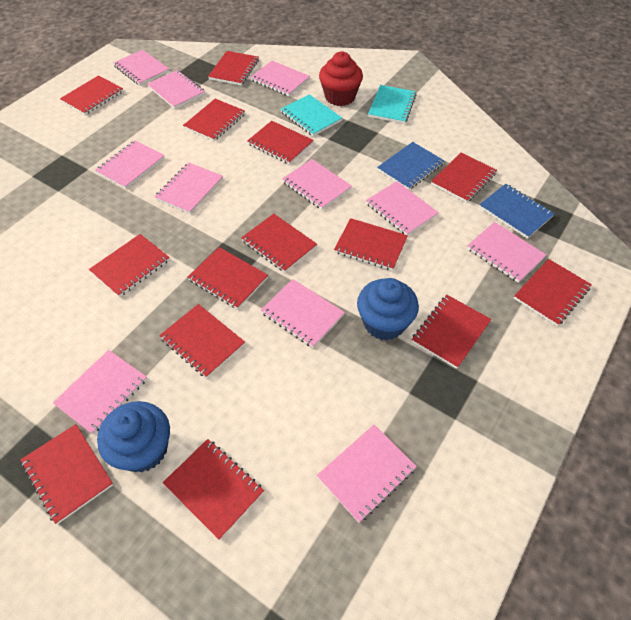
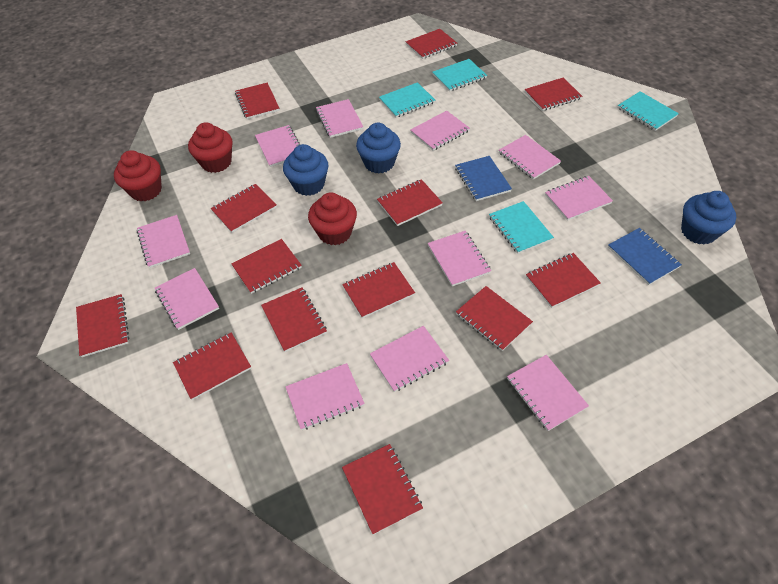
blue cupcake: [97,401,170,472] [357,278,419,340] = 2 -> [283,144,328,196] [356,123,401,173] [681,191,736,245] = 3
red cupcake: [319,52,363,106] = 1 -> [114,150,162,201] [188,122,233,173] [308,193,357,245] = 3
red notebook: [21,424,113,524] [60,75,123,115] [89,234,170,297] [159,304,245,378] [163,439,264,540] [183,99,245,141] [188,247,268,309] [208,51,259,86] [241,214,317,272] [247,121,314,164] [334,218,408,271] [412,295,491,369] [431,152,497,203] [514,259,592,326] = 14 -> [76,294,129,357] [173,332,251,400] [211,184,277,233] [231,239,302,294] [235,83,280,119] [261,288,327,352] [342,262,415,318] [342,444,423,535] [377,179,443,226] [406,29,457,59] [456,286,533,351] [525,77,582,111] [526,253,601,308] = 13
turquoise notebook: [280,94,342,136] [368,85,416,124] = 2 -> [379,82,435,118] [432,59,487,92] [489,201,554,254] [617,91,679,131] = 4

